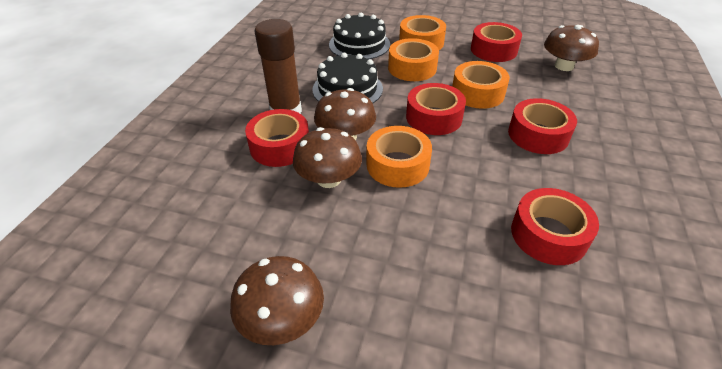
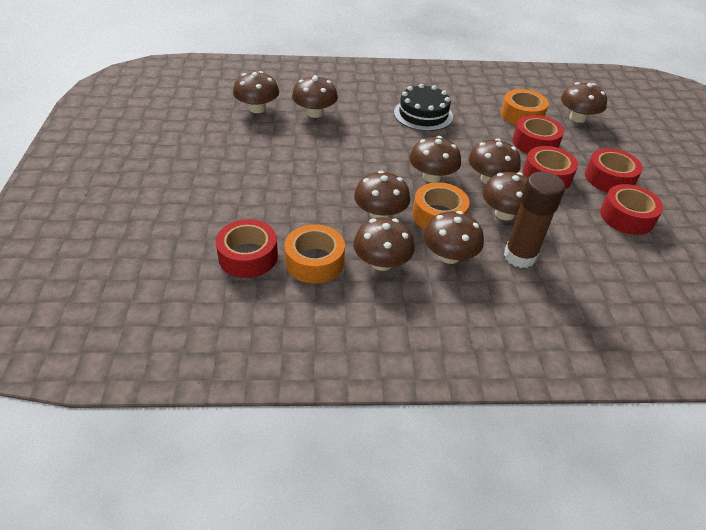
black cake: [312,53,383,103] [329,13,390,59] = 2 -> [394,84,453,131] = 1
brown mushroom: [230,256,324,345] [293,127,362,188] [314,88,376,140] [544,25,599,71] = 4 -> [233,71,279,113] [292,75,338,118] [353,217,415,271] [354,171,410,219] [409,136,461,183] [423,211,484,264] [469,138,521,184] [482,172,528,220] [561,82,607,123] = 9
orange tape: [367,126,432,188] [388,38,439,81] [399,15,446,50] [452,61,510,109] = 4 -> [285,224,345,283] [412,182,470,230] [501,89,549,125] = 3

